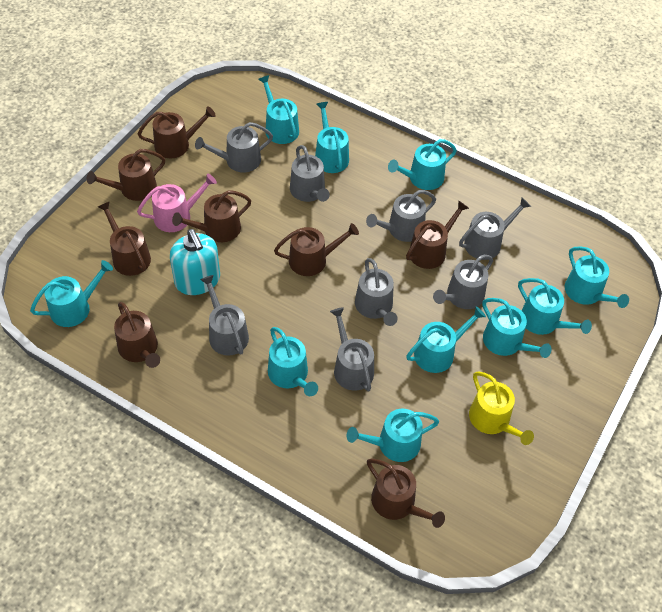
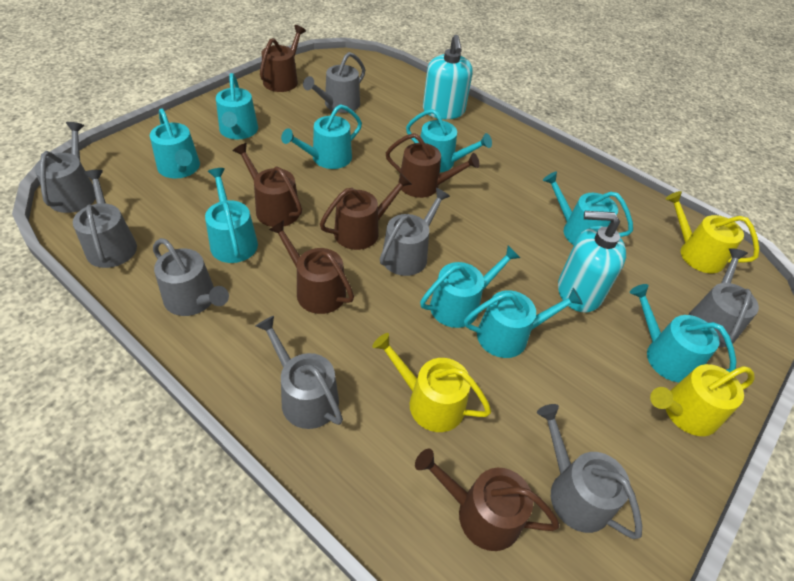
brown watering can: [87,149,165,201] [98,201,151,276] [114,302,160,368] [138,106,216,159] [172,190,251,242] [274,223,359,276] [367,459,445,528] [406,200,469,269] = 8 -> [233,143,302,227] [260,25,306,92] [269,220,354,314] [320,173,412,250] [386,133,480,198] [415,449,560,551] = 6
pink watering can: [137,174,217,232] = 1 -> none = 0
turquoise soap dispenser: [170,229,220,295] = 1 -> [423,35,473,119] [558,211,626,313] = 2
turquoise watering can: [30,260,113,327] [258,75,299,144] [268,327,318,396] [315,102,349,173] [347,409,439,462] [388,139,457,190] [406,306,486,373] [482,298,551,358] [518,278,592,335] [565,246,629,308] = 10 -> [150,109,200,178] [205,168,258,263] [216,73,258,139] [281,104,362,169] [406,109,492,172] [420,245,520,328] [464,288,583,358] [543,171,633,245] [630,284,737,383] = 9
yellow watering can: [469,371,534,445] = 1 -> [372,333,491,432] [650,364,755,436] [665,191,759,273] = 3

